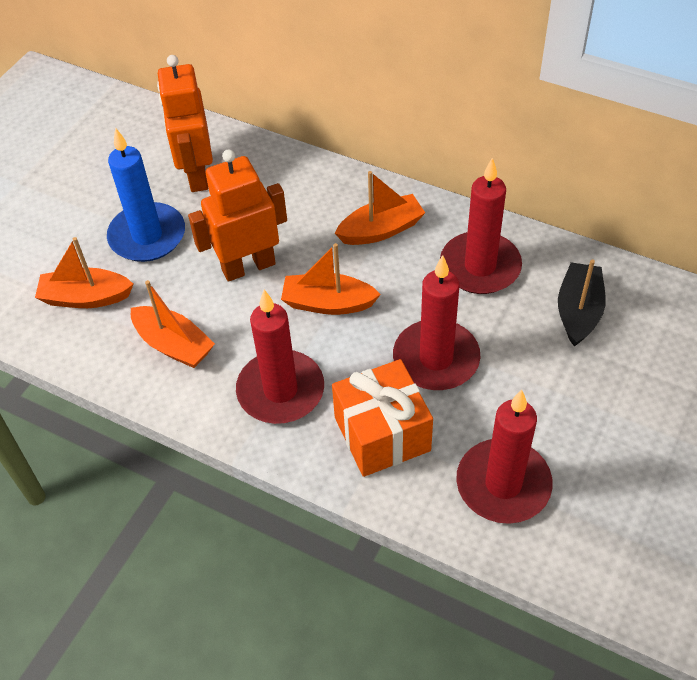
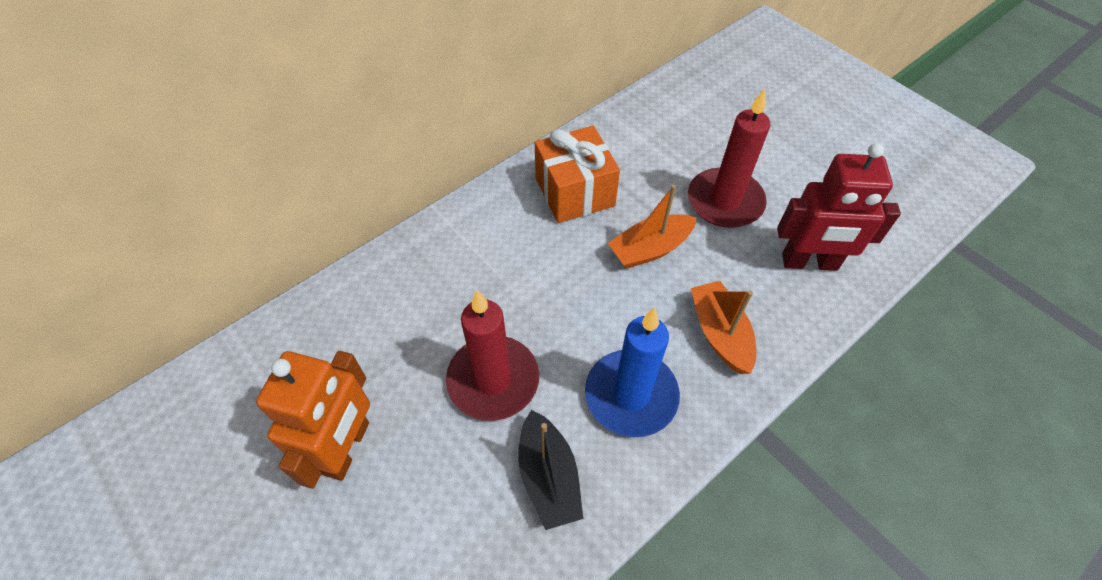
orange boat: [35,237,133,308] [131,280,215,368] [281,243,381,315] [335,171,425,245] = 4 -> [608,185,697,269] [691,281,756,374] = 2
orange robot: [157,55,213,192] [188,149,287,282] = 2 -> [256,351,370,489] = 1
red candle: [236,290,324,424] [393,255,481,390] [440,158,522,294] [456,390,553,524] = 4 -> [446,290,539,421] [688,89,770,228] = 2
red robot: none = 0 -> [777,143,901,271] = 1

